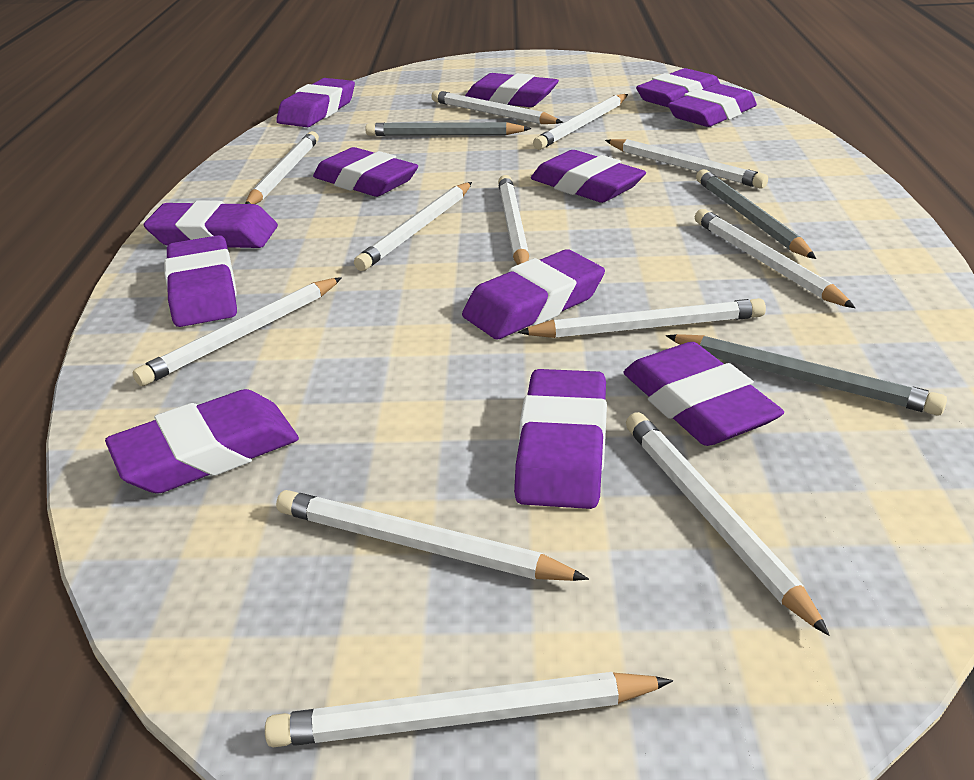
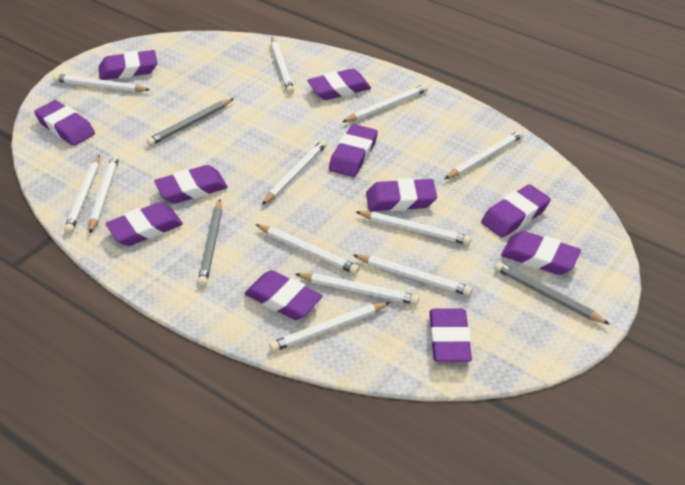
purple eraser: [105,389,299,493] [144,200,278,248] [164,235,237,327] [276,78,355,127] [313,147,418,197] [462,249,605,339] [465,73,559,107] [514,369,607,509] [531,150,646,203] [623,342,784,446] [636,68,720,108] [668,84,757,127] = 12 -> [34,100,95,146] [98,50,157,80] [105,202,183,246] [154,165,228,204] [245,270,323,320] [307,68,371,100] [329,124,378,177] [366,178,437,211] [429,309,472,362] [481,184,551,238] [501,231,581,275] = 11

